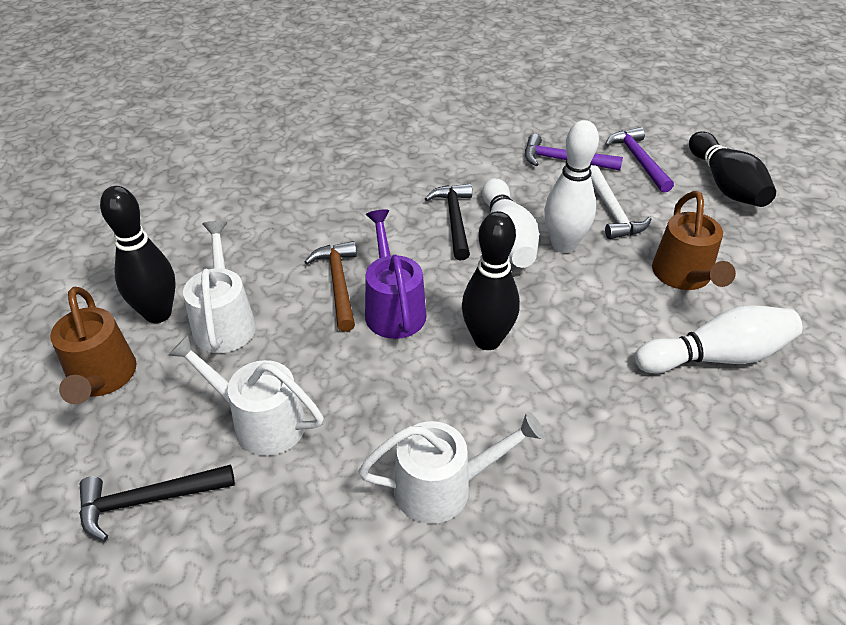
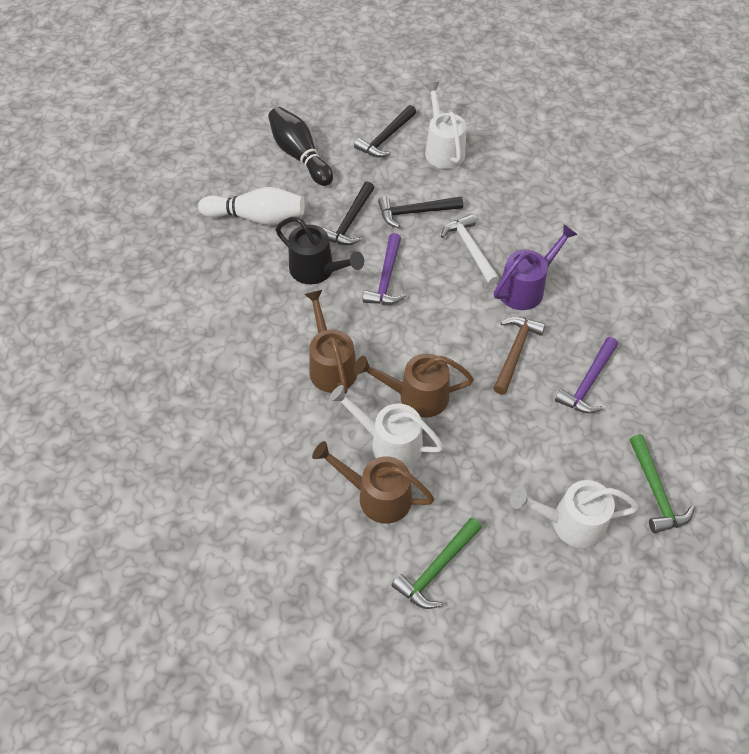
black bowling pin: [100,186,175,323] [462,211,520,350] [689,131,776,207] = 3 -> [268,107,333,186] = 1
black hammer: [80,465,235,541] [424,184,472,260] = 2 -> [323,181,374,245] [354,105,416,158] [378,196,463,228] = 3
black watering can: none = 0 -> [276,217,364,284] = 1
brown watering can: [50,287,137,404] [652,191,736,290] = 2 -> [304,290,357,394] [312,441,434,524] [354,353,474,418] = 3
green hammer: none = 0 -> [391,517,482,609] [630,434,695,533] = 2
white bowling pin: [482,178,539,268] [544,120,599,253] [635,305,803,373] = 3 -> [198,187,305,225] = 1

